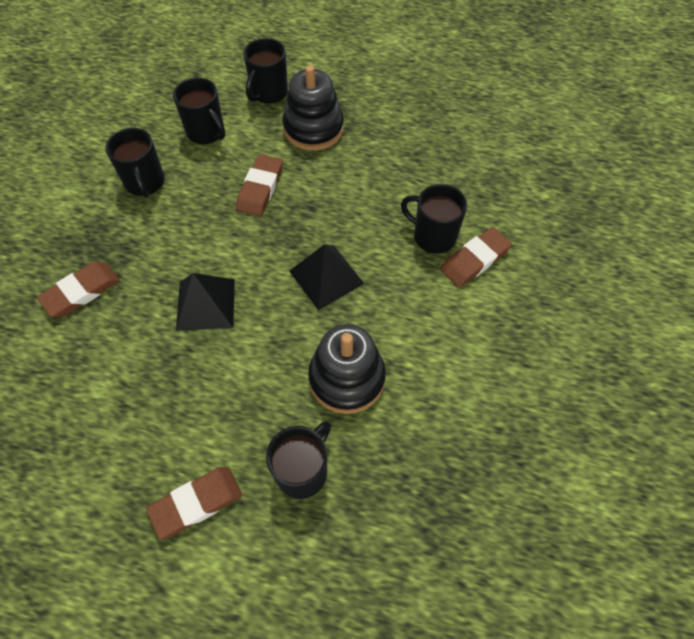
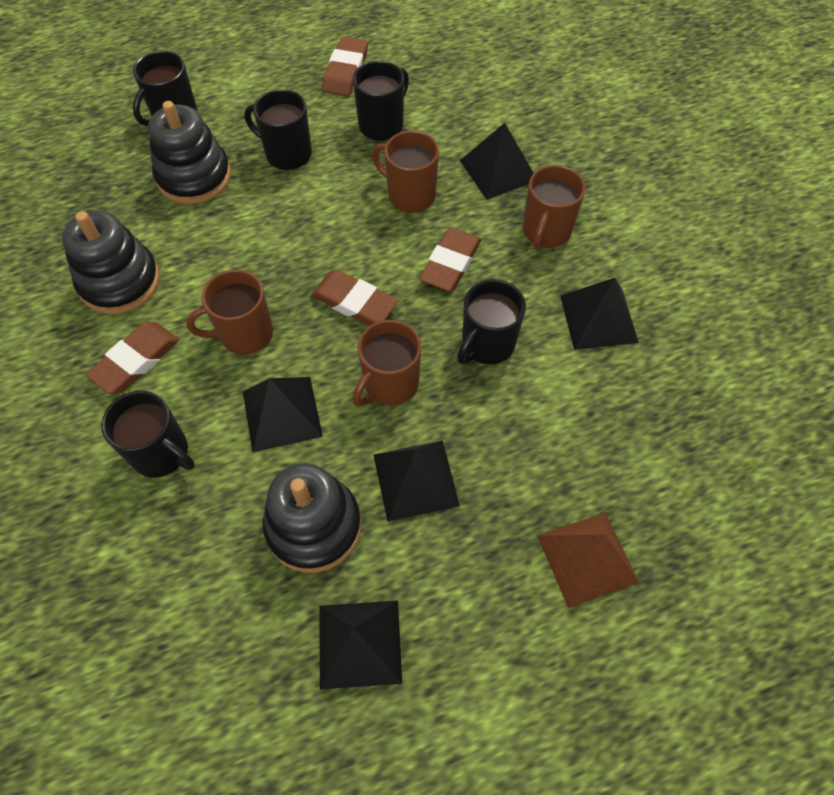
black pyramid: [176,273,235,331] [289,244,364,310] = 2 -> [243,377,323,452] [319,601,402,689] [374,441,460,522] [460,123,533,200] [560,278,639,350] = 5
black stacking toy: [283,65,344,151] [308,324,386,414] = 2 -> [62,211,160,314] [148,101,231,205] [263,463,361,573] = 3
brown mug: none = 0 -> [186,270,273,355] [352,320,421,406] [372,131,439,213] [523,165,586,249] = 4
brown pyramid: none = 0 -> [537,513,639,608] = 1

